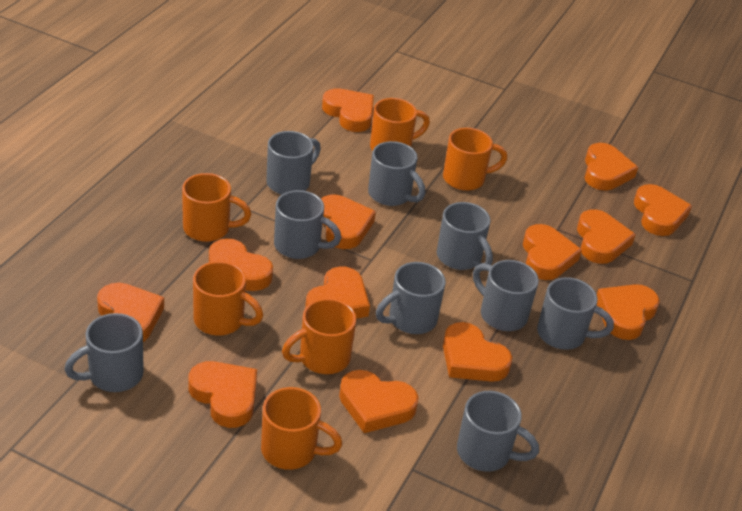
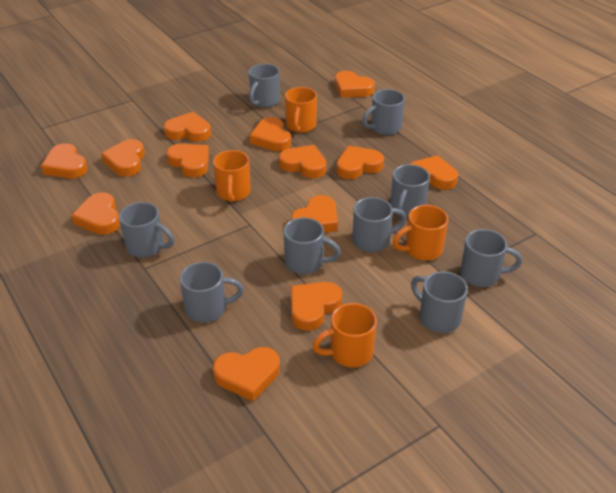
orange mug: [182,173,251,242] [193,261,263,336] [261,387,342,470] [282,298,356,374] [370,98,430,151] [443,128,507,191] = 6 -> [213,150,251,202] [285,87,317,133] [313,303,377,367] [393,205,448,261] = 4

